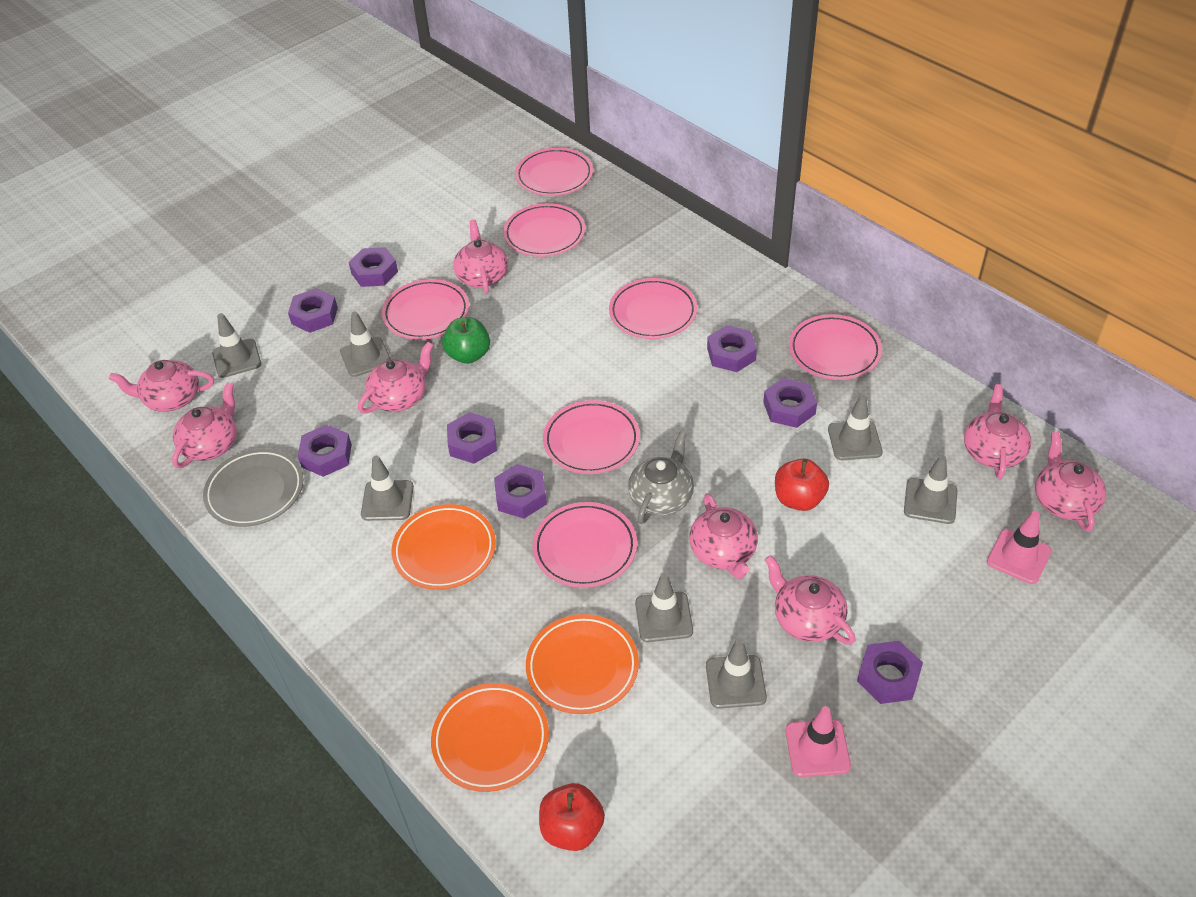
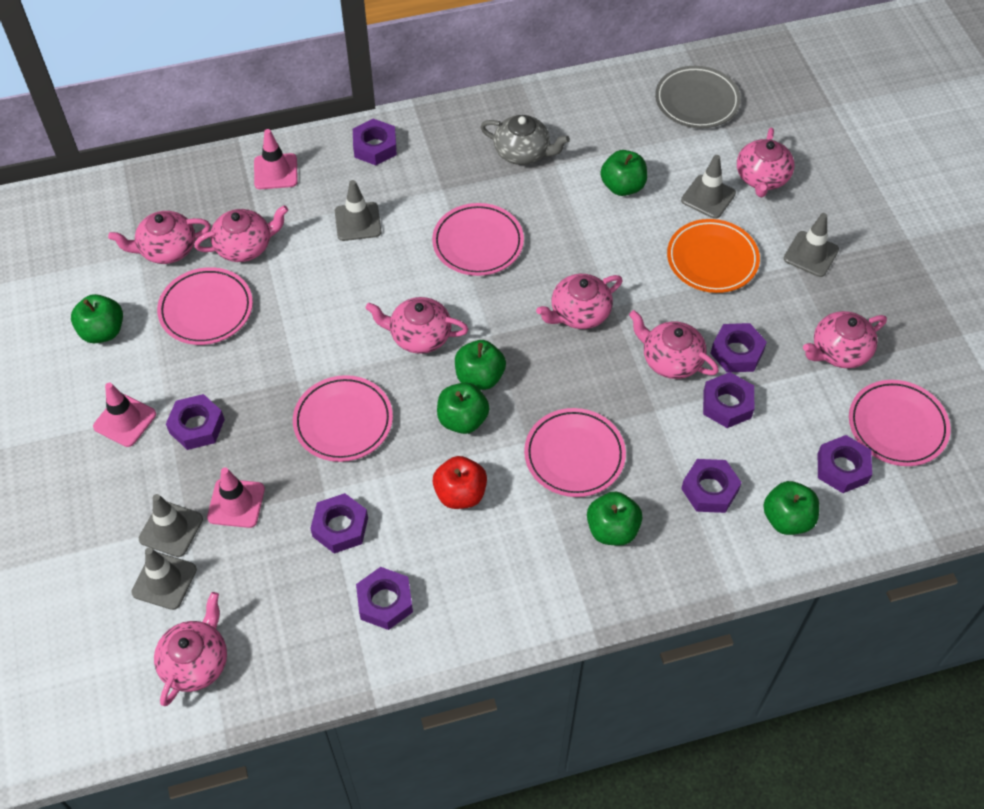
green apple: [442,317,490,364] = 1 -> [71,294,123,343] [437,382,490,434] [455,340,506,390] [587,492,643,546] [601,150,647,196] [763,481,819,535] = 6
grey traffic cone: [212,313,261,378] [340,312,391,377] [361,456,414,521] [635,573,693,642] [706,639,767,709] [828,394,883,460] [904,455,957,524] = 7 -> [131,547,197,610] [139,494,203,557] [335,180,382,241] [681,155,736,219] [784,213,839,277] = 5
orange plate: [391,504,496,590] [431,683,549,792] [526,614,639,714] = 3 -> [667,219,760,293] = 1
pink plate: [382,279,469,340] [503,203,585,257] [515,148,593,196] [533,502,637,588] [543,400,640,474] [609,278,697,339] [789,314,882,380] = 7 -> [157,267,253,345] [293,375,393,462] [432,203,524,276] [524,408,626,497] [849,380,951,466] = 5
pink traffic cone: [785,706,851,777] [987,511,1052,584] = 2 -> [93,383,156,447] [207,468,265,528] [254,129,298,189] = 3
red apple: [539,783,605,851] [775,458,829,511] = 2 -> [433,456,487,509] = 1

